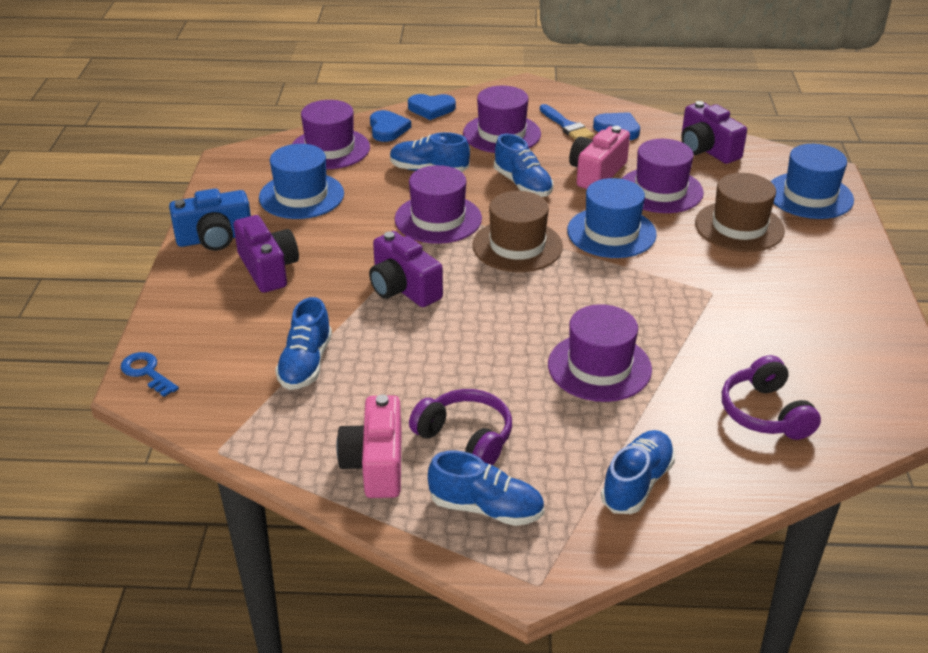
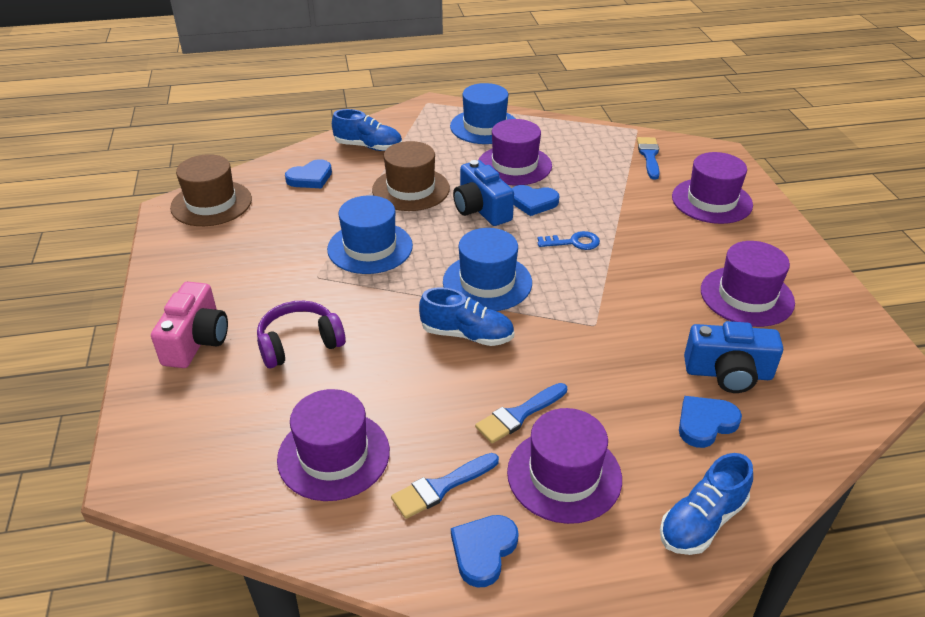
blue brush: [540,104,594,140] = 1 -> [391,453,499,519] [475,383,567,443] [637,137,660,180] = 3
blue camera: [169,189,251,251] = 1 -> [453,160,514,226] [684,321,783,393] = 2
blue heart: [370,110,411,142] [408,94,456,120] [593,112,640,140] = 3 -> [285,159,332,189] [451,515,519,588] [512,185,559,216] [679,396,742,448] = 4
blue shoe: [275,297,332,390] [390,132,470,172] [428,450,545,526] [494,134,554,197] [601,430,675,514] = 5 -> [332,109,402,151] [419,287,514,346] [660,453,753,555] = 3
pink camera: [336,395,402,498] [569,126,630,189] = 2 -> [151,282,228,368] = 1
purple camera: [234,215,299,293] [369,231,443,307] [681,101,747,164] = 3 -> none = 0
purple headphones: [409,389,512,466] [722,355,821,440] = 2 -> [257,301,346,368] = 1

